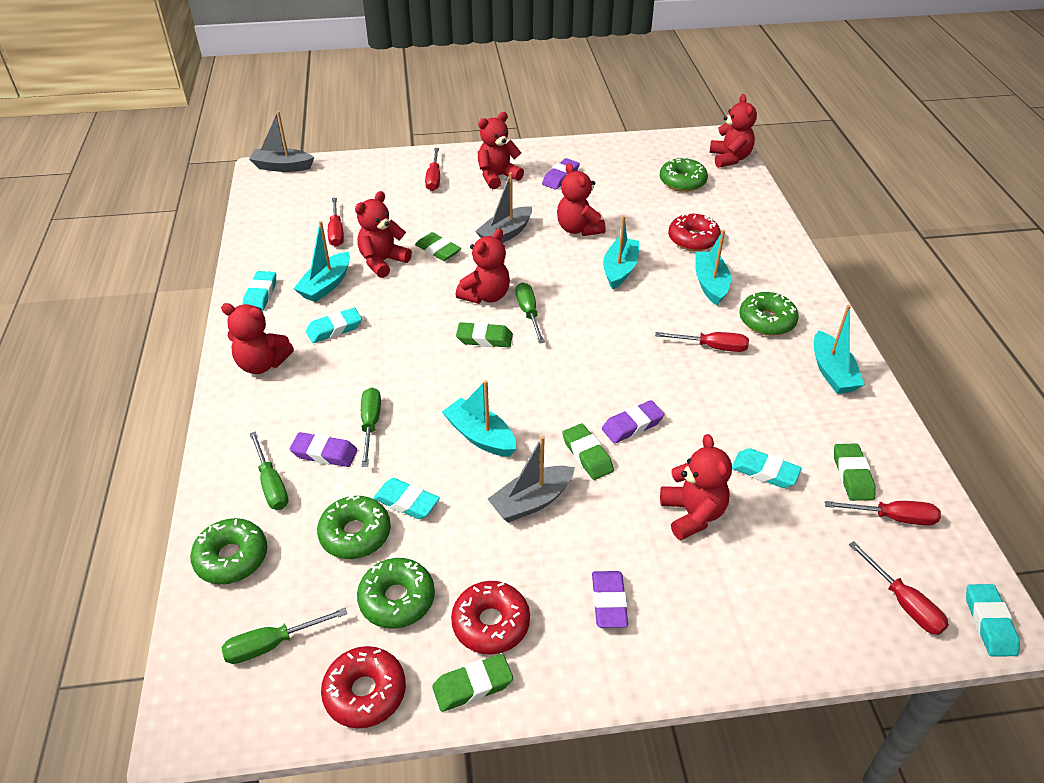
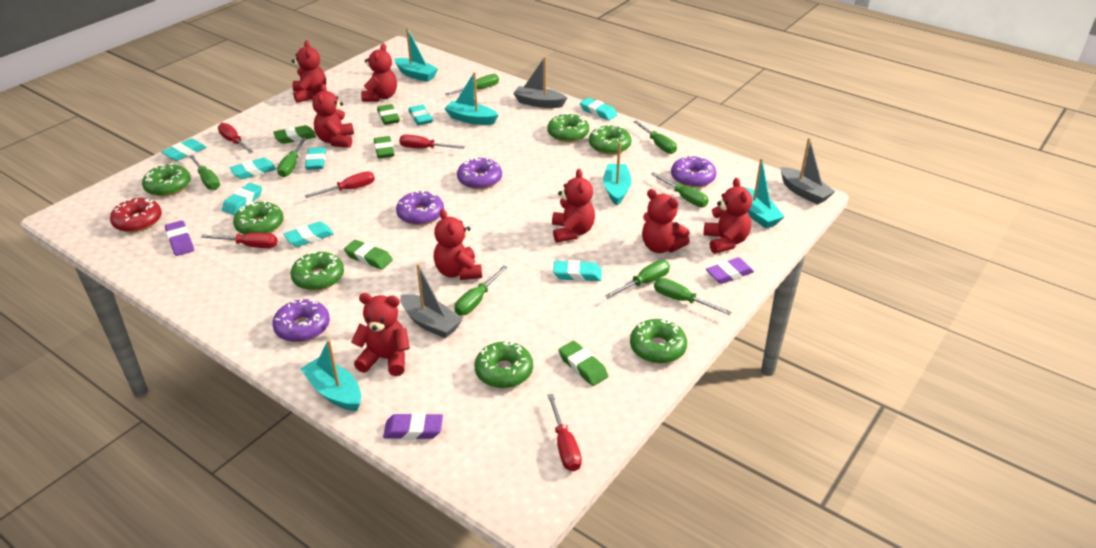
green donut: [190,518,267,584] [317,495,391,559] [357,558,435,629] [660,157,708,192] [739,292,799,336] = 5 -> [142,163,191,196] [233,201,284,234] [291,251,344,291] [474,341,533,388] [548,113,589,142] [589,125,632,155] [630,319,687,364] = 7
green screwdriver: [222,608,347,664] [249,431,288,510] [361,387,381,467] [516,282,545,343] = 4 -> [189,155,220,190] [277,137,306,177] [445,74,499,95] [455,266,508,315] [605,260,670,298] [633,120,677,154] [651,172,709,207] [654,278,732,315] = 8
purple donut: none = 0 -> [272,299,330,342] [396,190,444,225] [457,158,502,189] [671,156,717,188] = 4
purple eraser: [290,432,357,467] [542,158,580,190] [592,571,628,628] [602,400,664,443] = 4 -> [165,220,194,256] [383,413,443,440] [706,257,754,284] = 3
red donut: [321,646,406,728] [451,581,530,655] [668,213,721,251] = 3 -> [110,198,162,232] = 1
red teddy bear: [221,303,294,374] [355,191,412,278] [456,228,510,304] [478,112,524,189] [557,163,606,236] [660,434,732,540] [710,94,757,168] = 7 -> [292,40,326,103] [312,84,354,148] [351,293,410,376] [361,43,397,102] [433,209,482,280] [552,169,595,243] [642,189,690,253] [704,178,752,254] = 8
turquoise eraser: [243,271,276,312] [306,308,362,343] [373,478,440,519] [732,448,802,488] [966,584,1020,657] = 5 -> [162,138,207,161] [222,183,262,215] [230,158,276,179] [283,221,334,247] [305,147,326,170] [408,105,433,125] [553,260,602,281] [580,98,617,121] = 8

